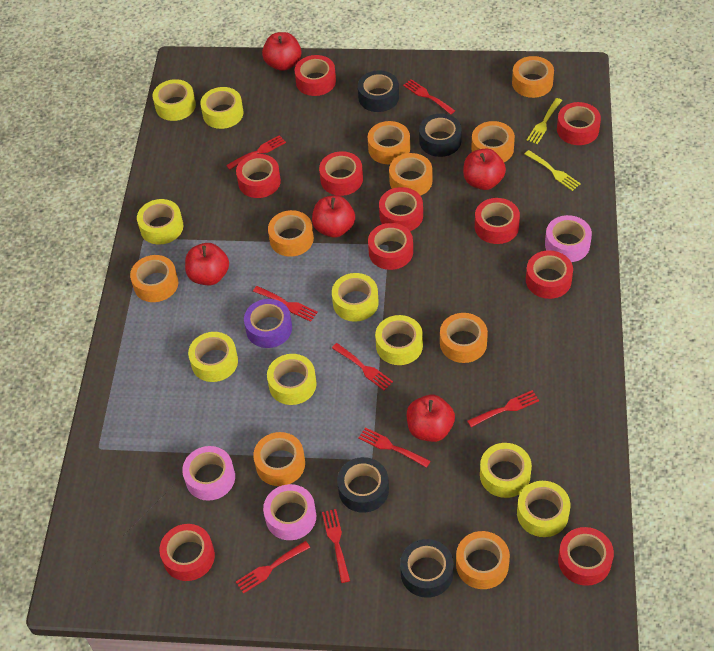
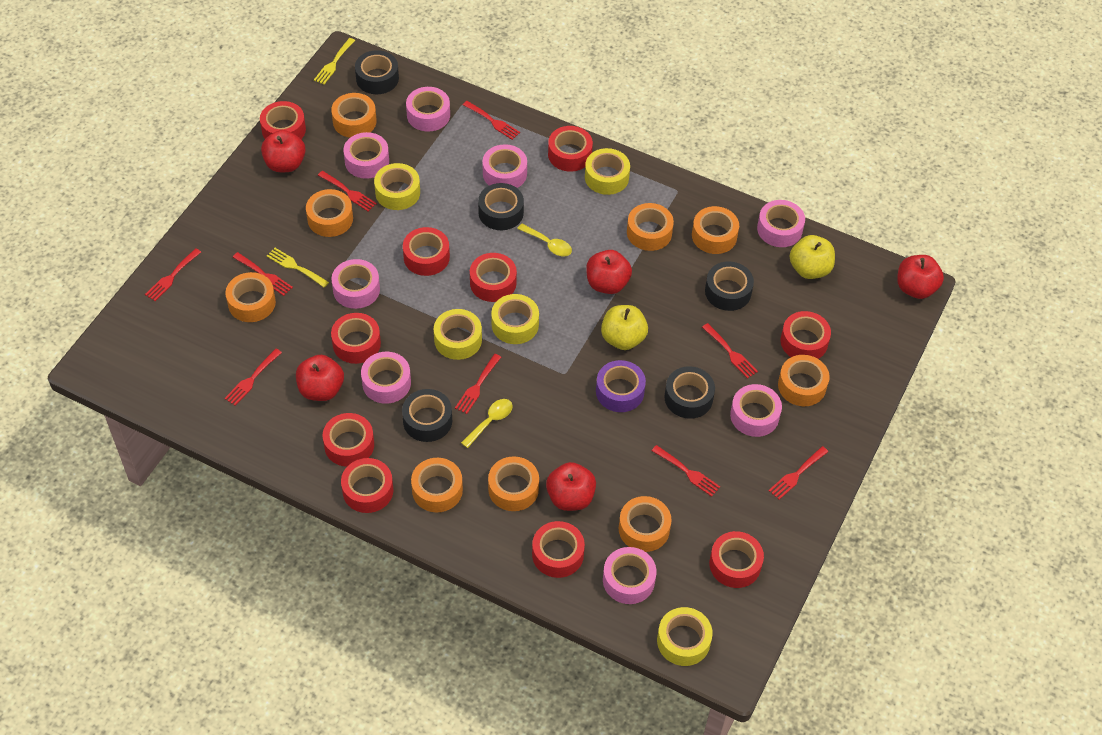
black tape: [337,457,389,513] [358,71,399,112] [400,539,454,598] [419,114,462,157] = 4 -> [355,50,399,94] [402,389,452,442] [478,183,524,230] [664,366,715,419] [705,262,754,311] = 5
pink tape: [182,446,235,501] [263,484,316,540] [545,215,592,262] = 3 -> [331,259,380,309] [343,132,389,179] [361,352,411,404] [406,87,450,132] [482,144,527,188] [603,547,656,604] [730,384,782,437] [757,200,805,247] = 8
red fork: [226,135,286,170] [236,541,310,594] [253,286,318,322] [322,509,350,583] [332,343,393,390] [358,427,430,468] [403,79,455,114] [467,390,539,427] = 8 -> [145,248,201,301] [224,349,282,406] [233,252,293,296] [318,171,377,211] [455,354,501,414] [463,101,520,140] [652,445,720,497] [702,323,758,379] [768,446,828,500] = 9
yellow apple: none = 0 -> [601,305,648,350] [790,235,835,279] = 2
yellow spoon: none = 0 -> [461,399,513,448] [517,224,572,256] = 2
yellow tape: [137,199,183,245] [152,79,196,121] [188,332,238,382] [200,87,243,129] [267,354,317,405] [332,273,379,322] [375,315,423,365] [480,443,532,498] [517,481,570,537] = 9 -> [374,163,420,210] [434,309,482,360] [491,294,539,344] [585,148,630,195] [657,607,713,666] = 5

